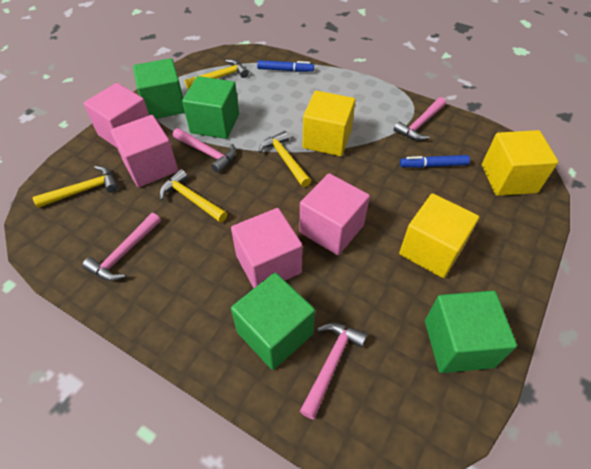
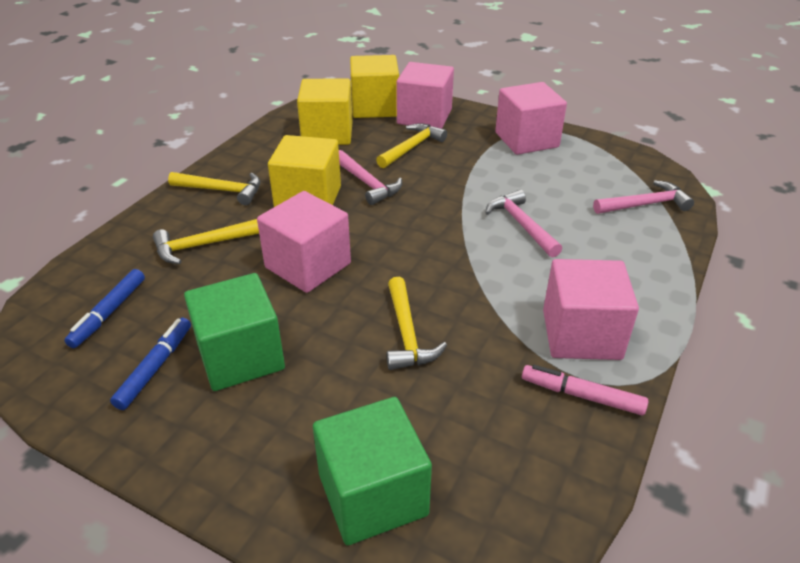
green cube: [133,58,185,119] [182,76,239,139] [231,273,315,370] [425,291,517,373] = 4 -> [184,273,285,391] [313,397,432,545] = 2
pink hammer: [82,213,161,281] [173,128,236,173] [300,323,367,419] [394,97,446,140] = 4 -> [339,150,402,205] [485,190,562,258] [593,180,694,214] = 3
pink marker: none = 0 -> [522,365,648,415] = 1

